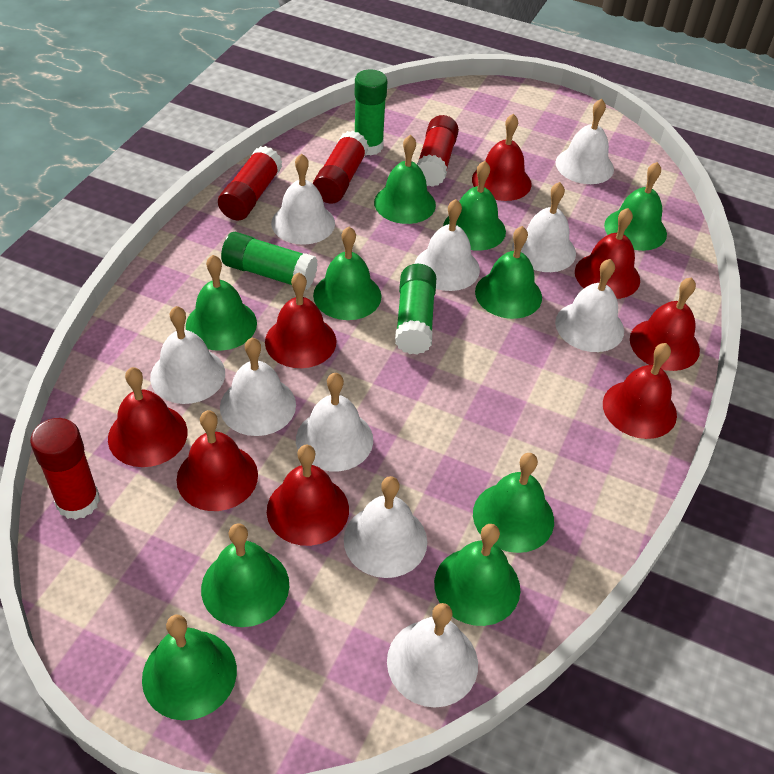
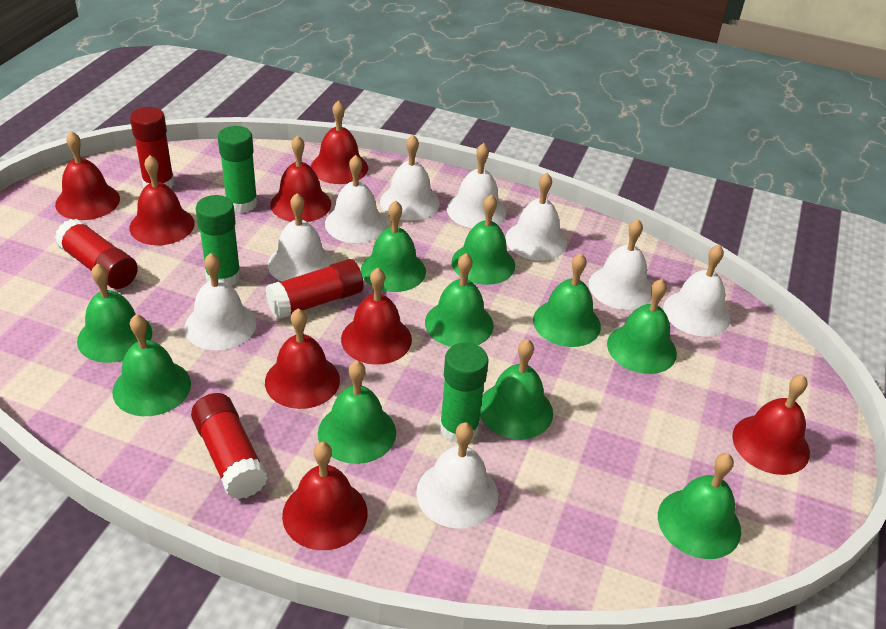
white bell: [150,306,225,404] [220,338,296,436] [271,154,335,245] [296,373,373,471] [344,476,427,578] [387,603,478,708] [414,199,480,291] [512,182,576,272] [555,99,614,184] [555,259,624,352] = 10 -> [184,253,257,350] [268,193,333,282] [325,155,387,243] [380,135,440,221] [416,422,498,529] [447,143,506,228] [505,173,567,261] [589,219,652,310] [663,245,730,336] = 9

